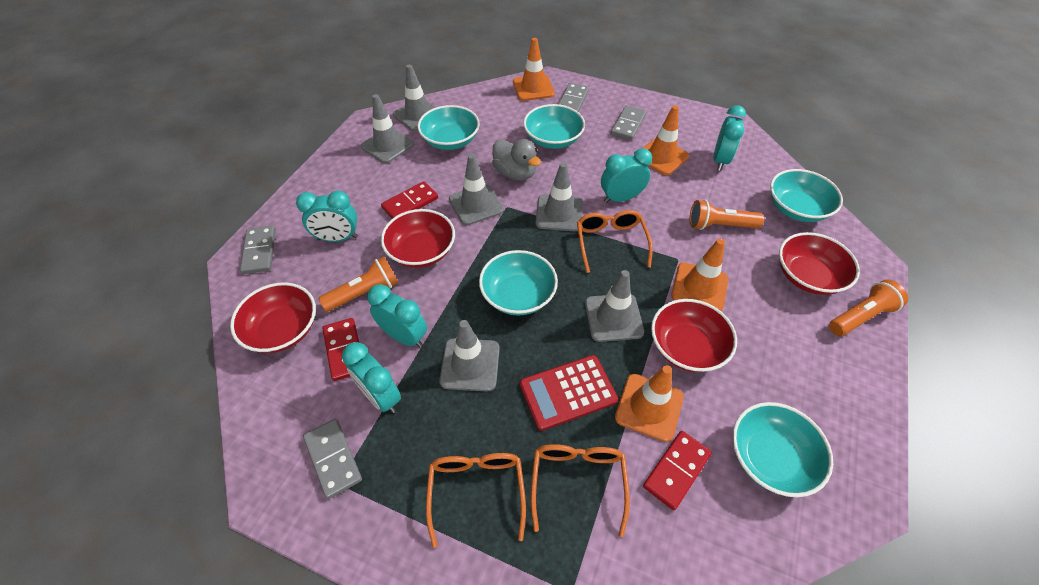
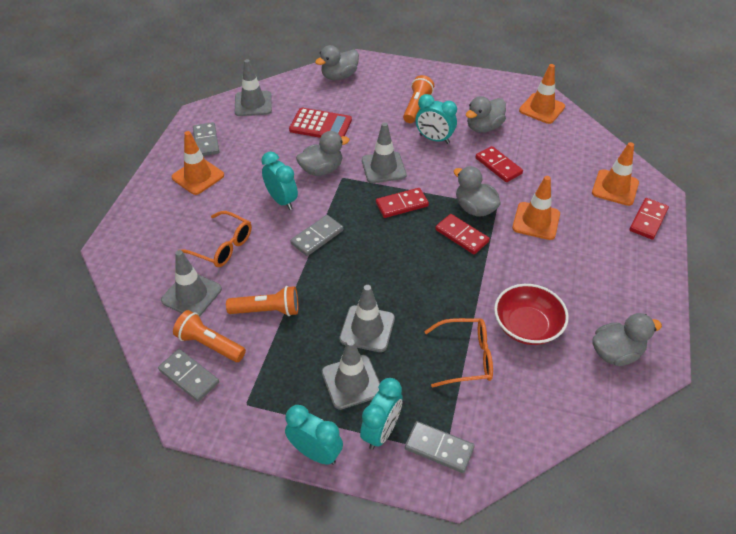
grey duck: [492,139,541,181] = 1 -> [296,131,350,176] [315,45,359,80] [454,166,501,217] [466,96,506,133] [592,313,662,366] = 5
grey traffic cone: [361,94,414,163] [393,64,436,131] [439,320,500,392] [449,154,504,225] [535,162,583,231] [585,270,644,342] = 6 -> [161,250,222,317] [235,59,272,116] [322,339,380,410] [339,285,395,352] [362,122,406,183] = 5
orange glasses: [426,453,526,548] [531,444,630,537] [577,210,653,273] = 3 -> [181,211,252,267] [424,318,493,388] = 2
red bowl: [230,282,316,353] [381,209,455,268] [651,299,737,372] [779,232,860,295] = 4 -> [494,284,569,345] = 1
red domino: [322,318,359,381] [381,181,438,219] [643,431,712,510] = 3 -> [376,188,429,218] [435,214,490,254] [475,146,523,182] [629,198,669,240] = 4
turquoise bowl: [418,105,480,150] [479,250,558,316] [523,104,585,149] [732,402,833,497] [770,169,843,222] = 5 -> none = 0
turquoise clock: [296,190,358,242] [342,342,401,413] [367,284,427,348] [601,148,652,203] [714,105,746,171] = 5 -> [261,151,298,210] [285,405,343,465] [360,378,403,450] [416,94,457,144] = 4

